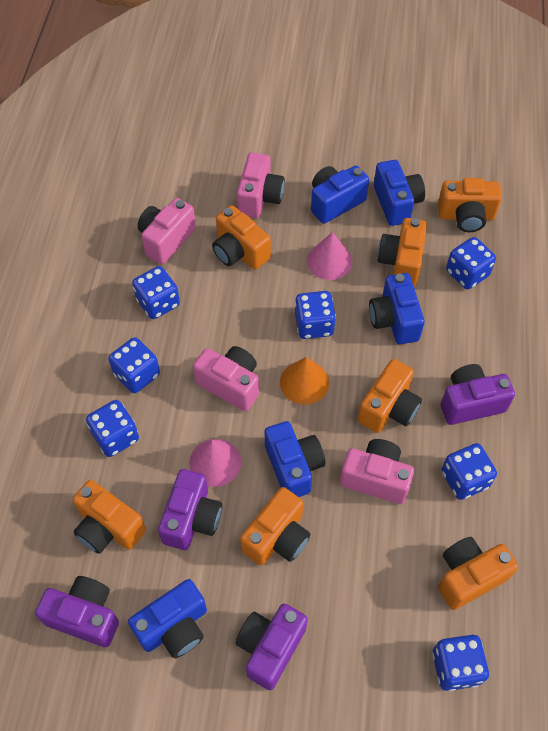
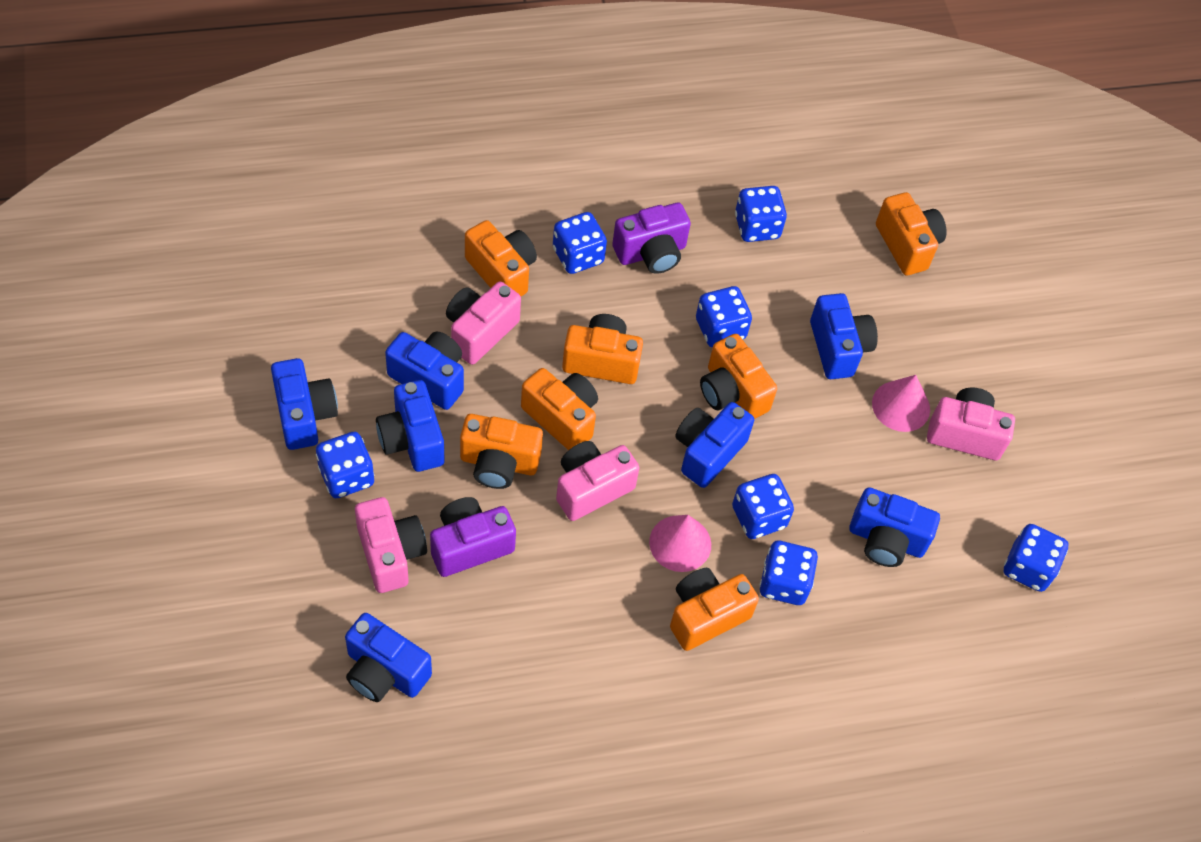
blue camera: [128,579,207,658] [265,421,325,497] [311,165,369,224] [369,273,425,344] [374,160,425,226] = 5 -> [271,358,338,450] [345,613,432,702] [376,380,445,472] [385,332,464,410] [675,402,754,488] [810,293,878,379] [849,487,940,567] = 7
orange cone: [280,357,329,405] = 1 -> none = 0
purple camera: [35,576,119,647] [158,469,222,550] [236,604,308,690] [441,364,515,425] = 4 -> [430,497,516,577] [612,203,691,274] = 2

